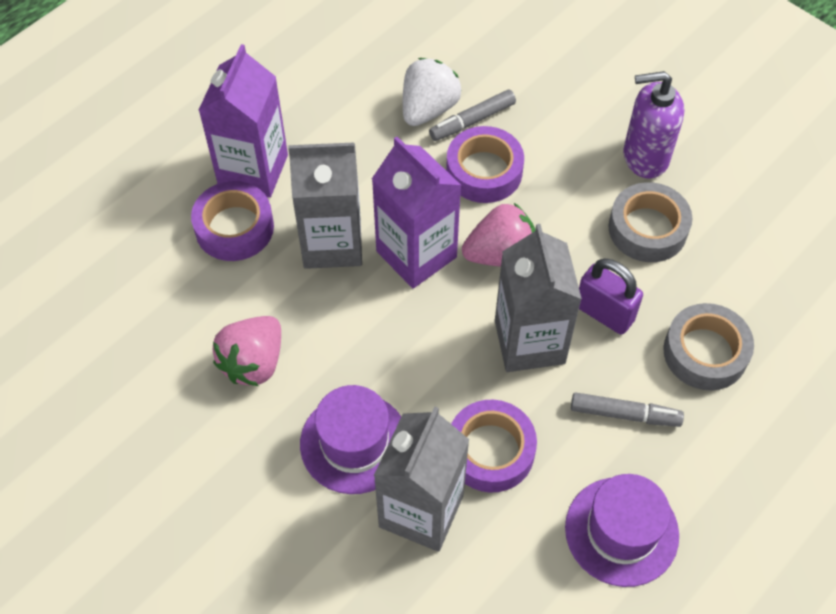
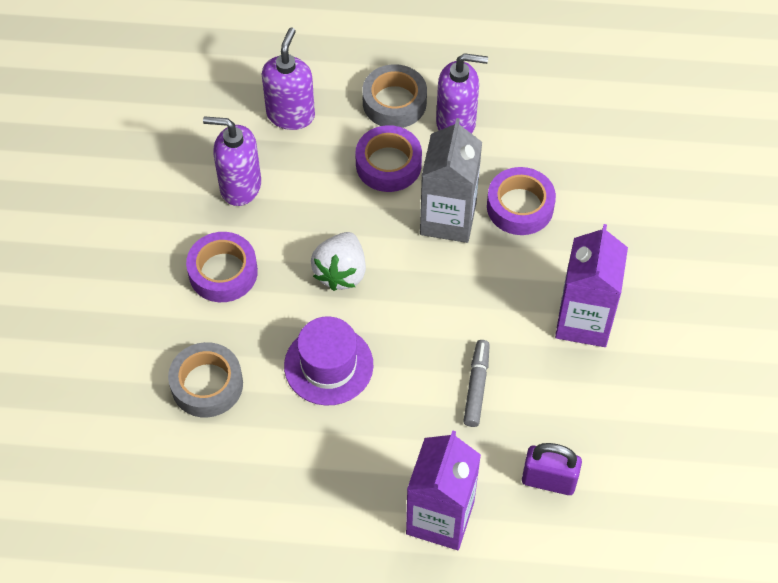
grey carton: [288,142,362,269] [374,407,470,552] [495,224,582,372] = 3 -> [420,118,482,243] = 1
grey marker: [429,89,516,141] [571,392,684,427] = 2 -> [463,340,490,427] = 1
pink strawberry: [213,316,281,386] [462,203,535,267] = 2 -> none = 0
purple hat: [300,385,401,494] [565,474,679,587] = 2 -> [284,316,373,406] = 1
purple soap dispenser: [623,71,684,179] = 1 -> [203,116,261,206] [262,28,315,130] [436,53,488,134] = 3

